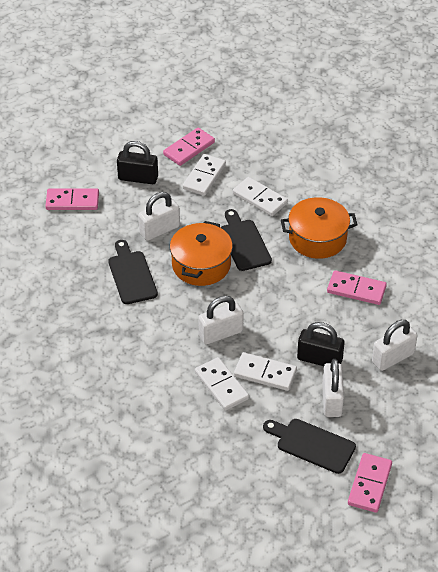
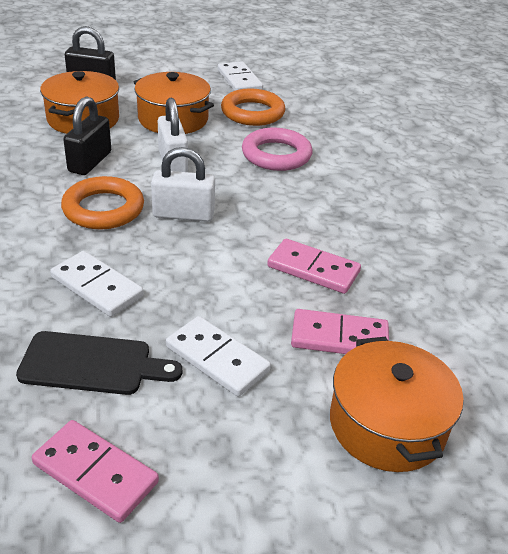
black cutting board: [108,240,158,304] [221,209,272,271] [263,419,356,474] = 3 -> [16,331,182,395] = 1
orange pot: [170,221,233,286] [281,197,357,259] = 2 -> [40,71,119,134] [134,72,214,134] [330,336,463,472] = 3
orange ring: none = 0 -> [61,176,144,229] [221,89,285,126] = 2
pink domino: [45,188,99,210] [163,128,215,166] [327,270,387,305] [348,453,392,513] = 4 -> [32,420,159,523] [267,239,361,294] [291,309,389,354] = 3
pink ring: none = 0 -> [242,128,312,171] = 1
white domino: [183,154,226,196] [195,357,249,411] [233,177,288,216] [234,352,297,391] = 4 -> [50,251,144,317] [166,316,271,396] [218,61,263,91] = 3
white padlock: [138,192,180,241] [198,296,244,345] [322,359,344,417] [372,320,418,371] = 4 -> [151,147,215,222] [158,98,188,172] = 2

